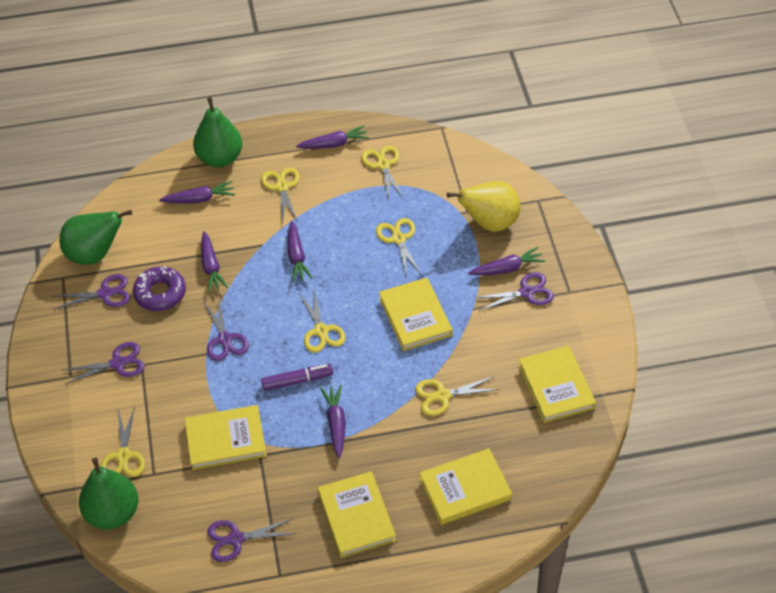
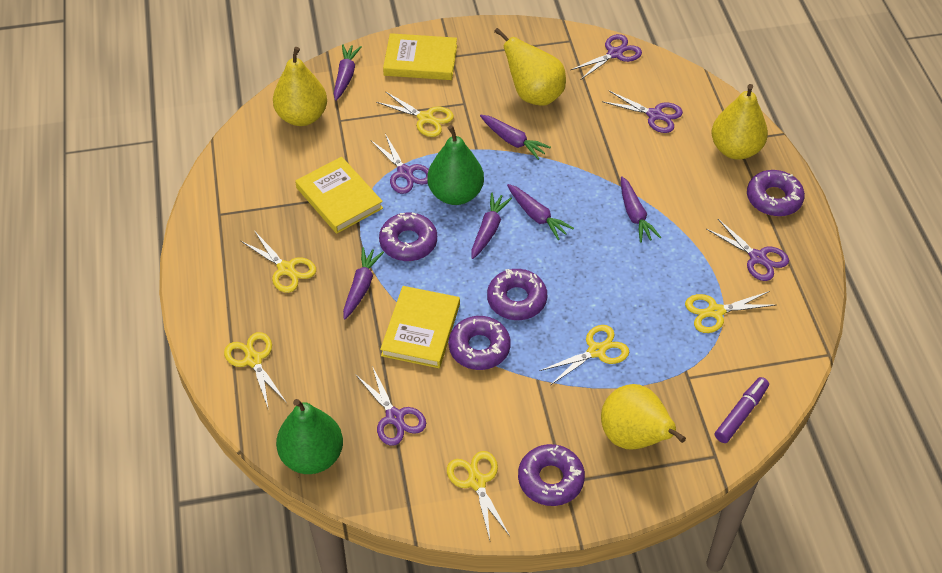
green pear: [60,210,132,265] [79,457,138,529] [193,97,243,167] = 3 -> [276,399,343,474] [427,125,484,205] = 2
purple donut: [133,266,186,311] = 1 -> [379,212,437,261] [449,316,511,370] [487,269,547,320] [518,444,585,506] [747,170,805,216] = 5
yellow book: [184,405,267,470] [317,471,396,558] [379,278,453,351] [419,448,512,525] [518,346,596,423] = 5 -> [295,157,383,234] [380,286,460,368] [383,33,457,80] = 3
yellow pear: [447,181,521,232] = 1 -> [273,47,327,126] [494,28,566,106] [601,384,686,450] [711,84,768,160] = 4

